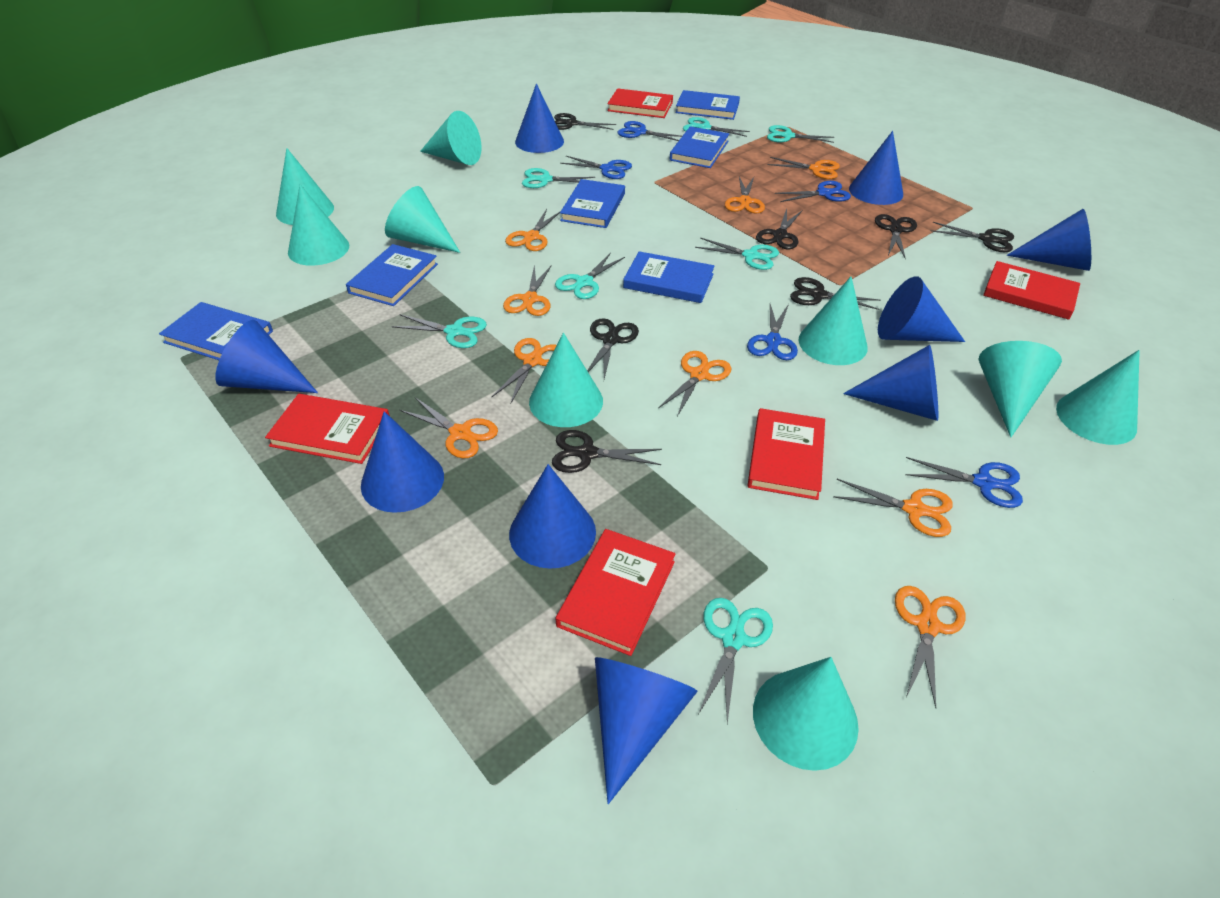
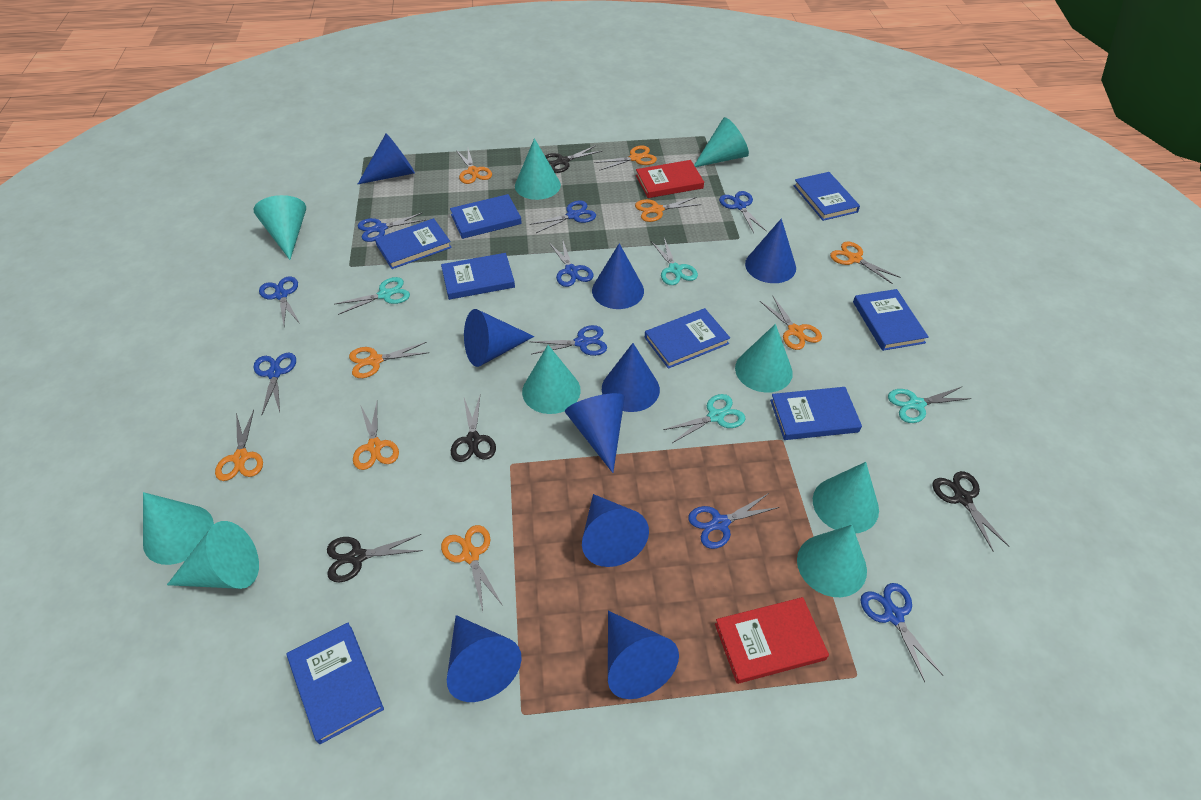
black scissors: [552,430,662,473] [554,113,616,130] [587,318,639,379] [756,208,802,249] [790,277,881,310] [875,214,917,259] [931,222,1014,252] = 7 -> [327,534,423,582] [451,396,496,462] [545,145,602,173] [932,471,1010,552] = 4
blue book: [159,302,273,360] [346,244,438,306] [560,179,625,228] [623,251,715,303] [670,126,729,168] [675,90,740,120] = 6 -> [287,623,384,744] [375,218,452,269] [441,253,515,300] [450,194,522,239] [645,308,730,369] [770,387,862,440] [794,172,860,221] [853,289,929,351] = 8
blue scissors: [560,156,632,179] [617,121,682,141] [747,304,798,360] [775,181,851,202] [905,457,1023,508] = 5 -> [253,352,296,414] [259,276,299,326] [358,213,425,242] [530,200,596,233] [530,325,607,356] [549,239,593,287] [688,493,779,549] [719,191,766,233] [860,583,943,682] = 9
red book: [265,394,390,464] [556,529,676,656] [607,88,673,118] [747,408,825,500] [983,261,1080,320] = 5 -> [636,160,704,198] [715,597,829,684] = 2
turquoise scissors: [391,314,487,348] [522,168,595,188] [555,252,625,299] [683,117,750,137] [695,238,779,270] [698,598,773,724] [767,125,834,143] = 7 -> [335,277,410,315] [651,238,698,285] [663,394,745,443] [888,387,972,423] = 4

